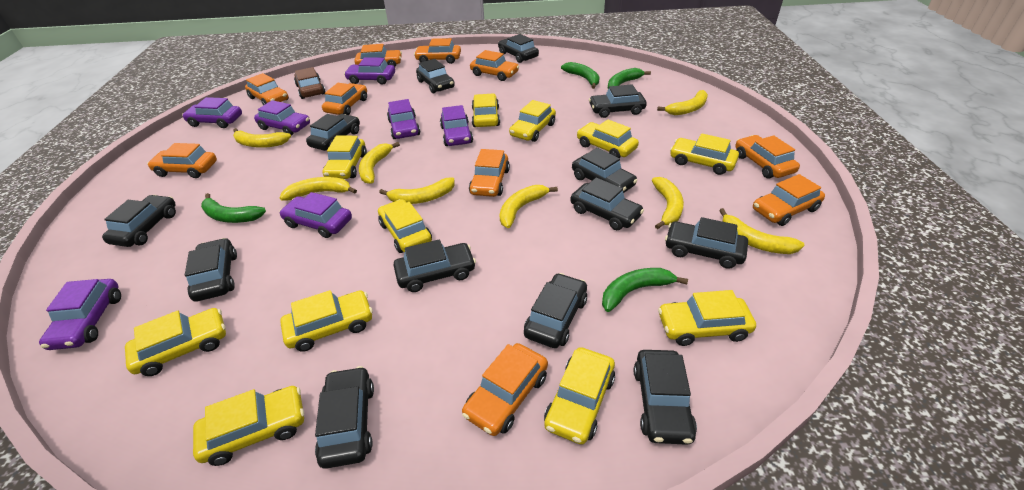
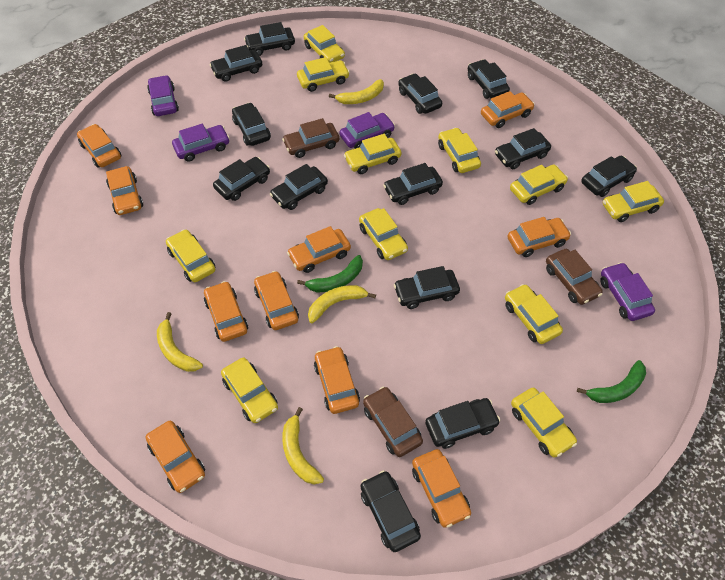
brown car: [294,67,325,99] = 1 -> [282,118,339,158] [363,387,423,457] [546,249,603,305] = 3
green banana: [201,193,266,223] [561,62,600,89] [602,268,688,312] [608,68,651,89] = 4 -> [297,255,363,292] [577,360,646,403] = 2
purple car: [39,279,121,350] [182,97,242,128] [254,100,310,136] [279,192,352,238] [344,57,395,85] [387,99,420,139] [440,105,473,146] = 7 -> [147,75,179,116] [172,124,230,162] [339,112,395,149] [600,262,655,321] = 4
yellow banana: [233,128,291,148] [280,177,357,200] [359,142,400,184] [379,177,454,204] [500,185,558,228] [652,177,684,229] [657,90,708,115] [719,208,804,254] = 8 -> [157,312,203,372] [282,407,324,485] [308,285,376,323] [329,79,384,104] = 4

